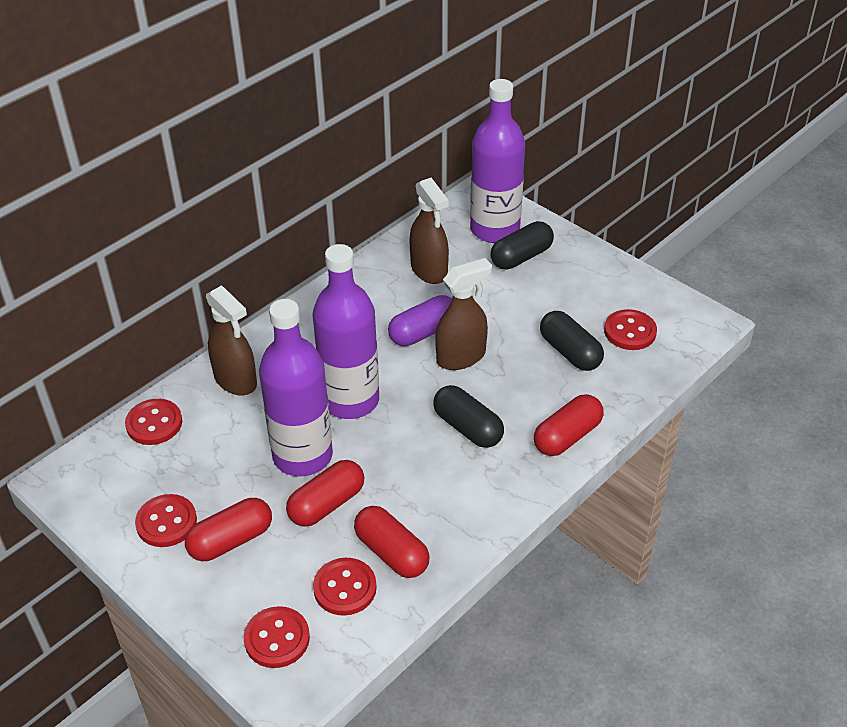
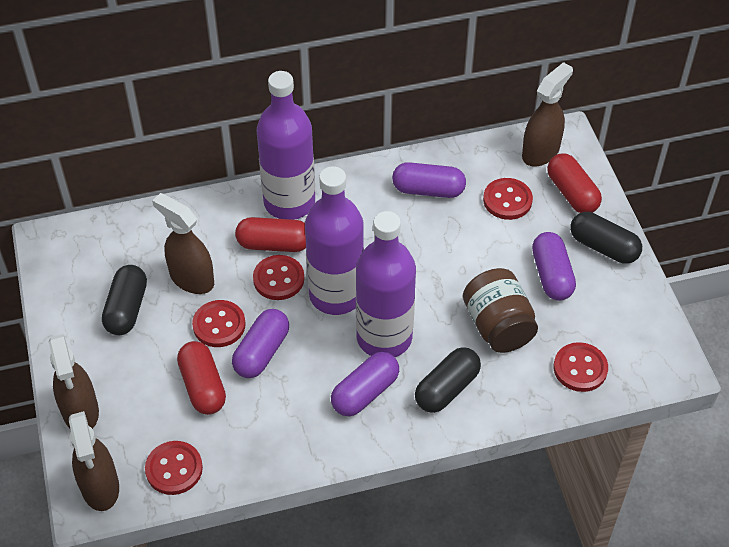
brown jar: none = 0 -> [463,268,538,353] = 1
brown spray bottle: [206,285,257,396] [409,178,449,284] [435,258,492,370] = 3 -> [49,334,99,429] [69,411,119,511] [152,193,214,294] [522,62,573,167] = 4
purple capsule: [388,295,452,346] = 1 -> [232,309,289,378] [331,352,399,416] [392,162,466,198] [532,232,576,301] = 4
red capsule: [185,498,272,561] [286,460,364,527] [354,506,429,578] [534,394,604,456] = 4 -> [177,341,226,415] [235,217,306,252] [547,153,602,213] = 3

